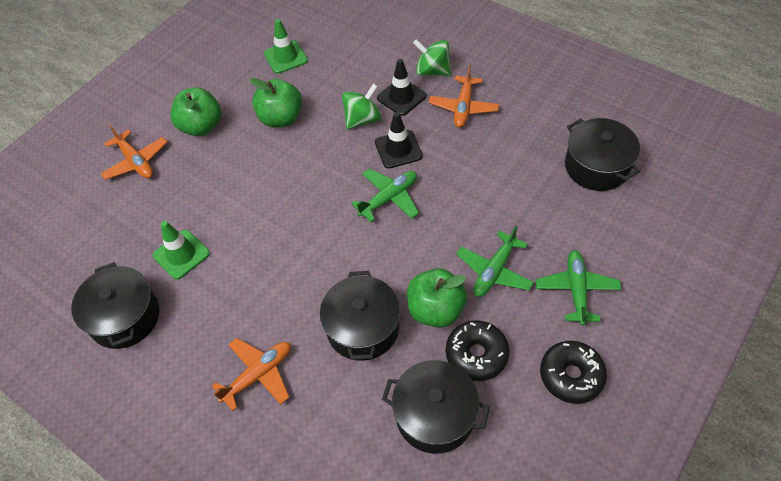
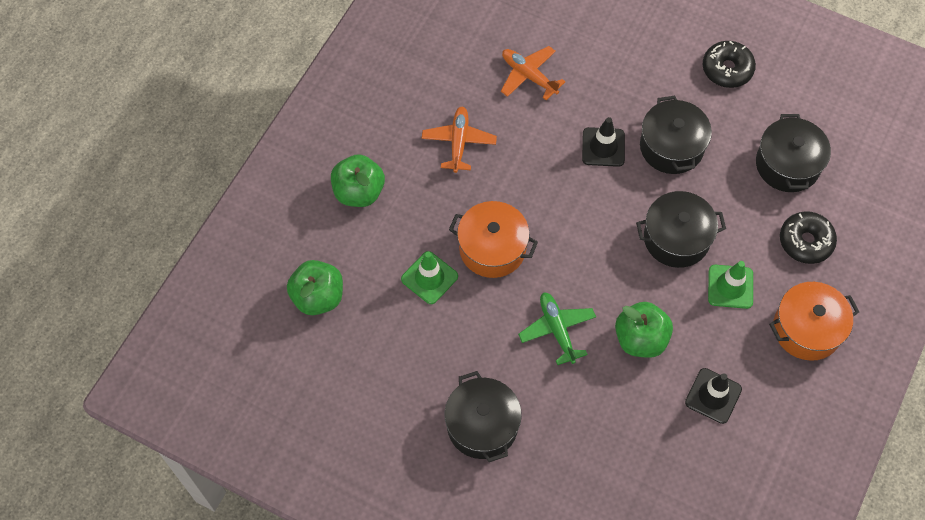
green plane: [351,169,419,222] [456,225,534,297] [535,250,621,325] = 3 -> [518,292,596,365] = 1
green spinning top: [342,83,381,129] [413,39,451,76] = 2 -> none = 0
orange plane: [100,125,167,180] [212,338,291,411] [429,65,499,128] = 3 -> [422,106,497,173] [501,46,565,100] = 2
orange pot: none = 0 -> [449,201,538,278] [769,282,859,361] = 2

